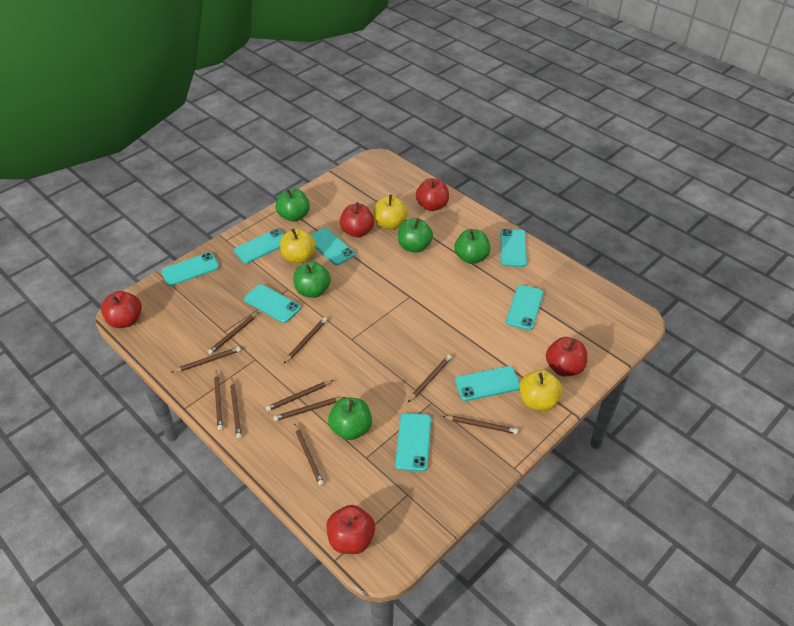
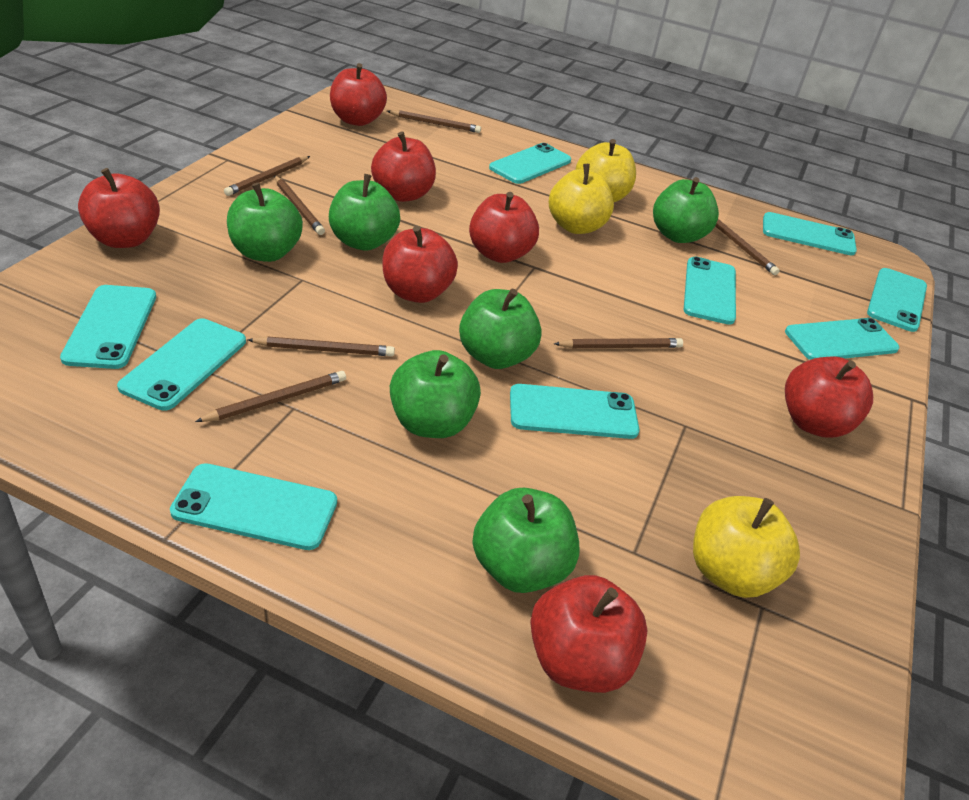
brown pencil: [172,347,241,372] [208,312,259,354] [214,371,223,430] [230,379,242,439] [266,380,334,411] [273,397,345,421] [284,317,327,363] [295,424,324,486] [408,355,452,402] [443,416,518,434] = 10 -> [195,371,346,422] [224,156,310,196] [248,336,395,356] [275,176,325,235] [387,110,481,133] [554,338,683,348] [715,219,780,275] = 7
green apple: [276,188,310,222] [294,262,331,298] [328,398,372,440] [398,218,433,253] [454,229,491,264] = 5 -> [227,183,303,262] [329,174,400,251] [390,350,481,438] [459,289,542,369] [472,488,579,593] [653,177,719,243] = 6
red apple: [101,291,142,328] [326,505,375,554] [340,202,374,237] [416,178,449,211] [546,337,587,376] = 5 -> [78,168,160,248] [330,63,387,126] [371,131,436,202] [383,226,458,303] [469,192,539,263] [530,575,648,693] [785,357,873,438] = 7
turquoise phone: [161,252,219,286] [234,229,284,263] [244,284,301,323] [311,228,355,265] [395,413,431,472] [455,366,520,401] [500,229,527,267] [506,285,544,330] = 8 -> [60,285,156,369] [117,318,246,411] [170,463,337,550] [489,143,571,184] [510,384,639,439] [684,257,736,325] [763,212,857,255] [785,318,899,360] [867,268,927,332] = 9

